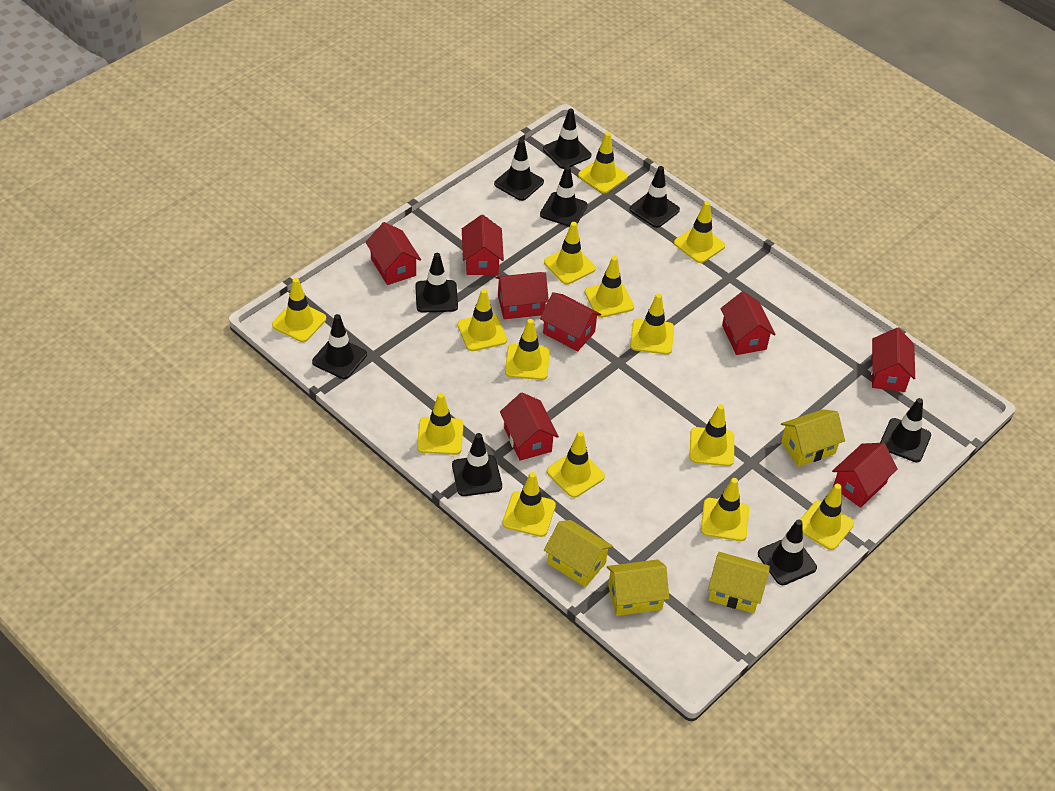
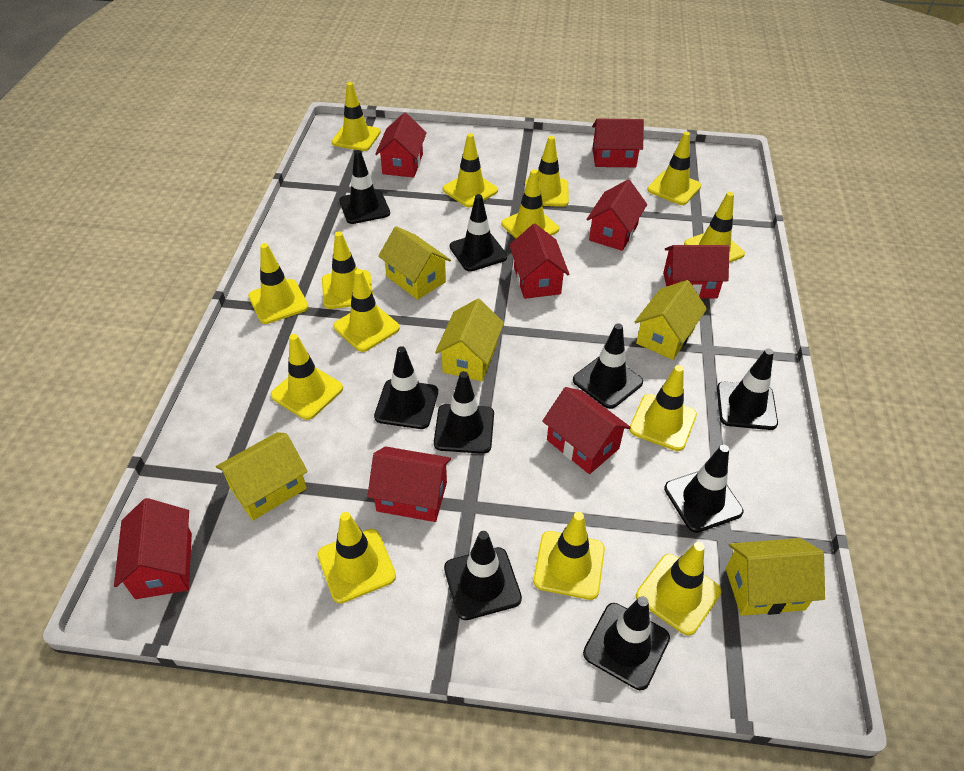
yellow house: [544,520,613,587] [607,559,669,616] [708,552,770,613] [781,409,845,467] = 4 -> [216,432,308,520] [378,226,451,300] [435,299,504,381] [635,280,707,360] [726,538,825,616] = 5

